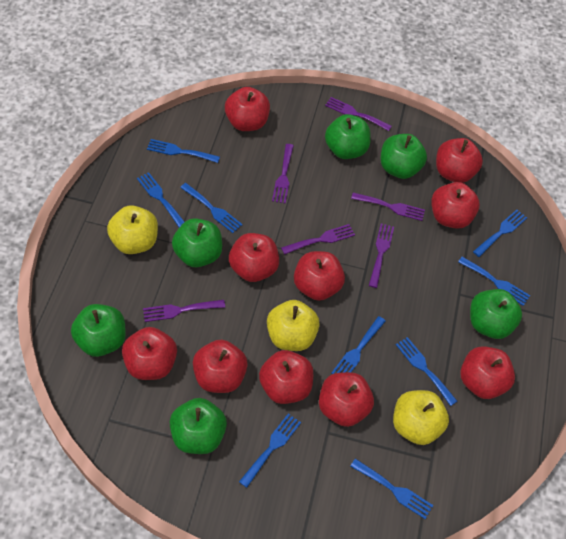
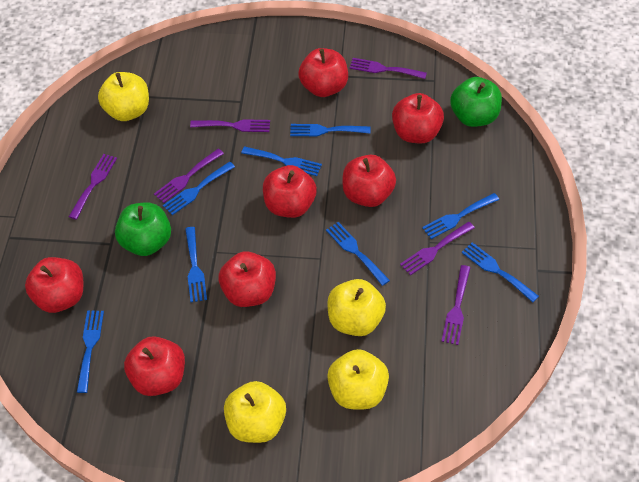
blue fork: [137,172,185,227] [147,139,220,163] [180,183,243,233] [239,413,301,488] [332,316,386,374] [350,459,433,519] [396,337,457,406] [458,257,530,306] [473,210,527,257] = 9 -> [77,311,104,393] [163,162,235,215] [185,227,207,302] [241,146,322,176] [290,124,371,136] [326,222,390,286] [422,193,499,239] [462,242,539,302] = 8
green apple: [71,304,126,357] [170,398,227,454] [172,218,222,267] [325,114,371,159] [381,134,427,179] [470,289,522,339] = 6 -> [115,202,171,256] [450,77,502,127] = 2
red apple: [122,327,177,380] [193,339,248,393] [225,87,270,131] [229,233,279,282] [259,350,313,404] [294,251,345,301] [319,372,374,427] [431,182,480,229] [436,138,483,183] [460,346,515,399] = 10 -> [25,257,83,313] [124,336,185,396] [219,251,276,307] [263,165,317,218] [298,48,348,97] [342,155,396,207] [392,93,444,143] = 7
yellow apple: [107,205,158,254] [267,300,320,351] [393,390,449,445] = 3 -> [98,72,149,121] [224,381,286,443] [327,279,386,336] [327,349,389,409] = 4

